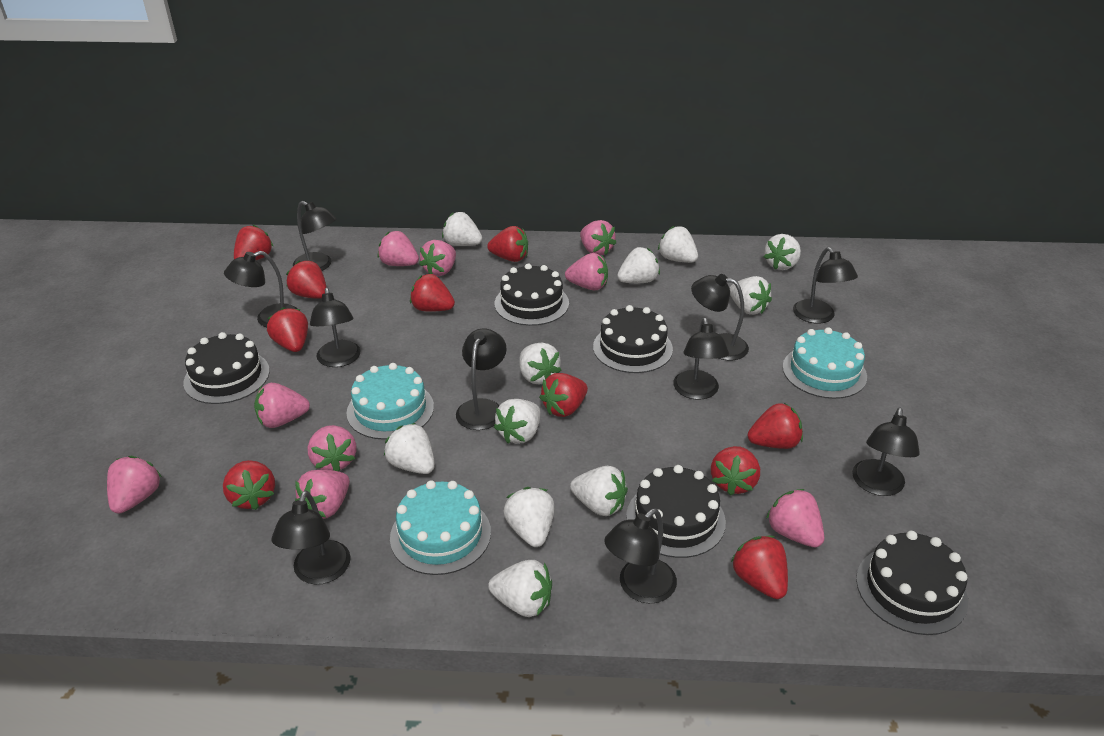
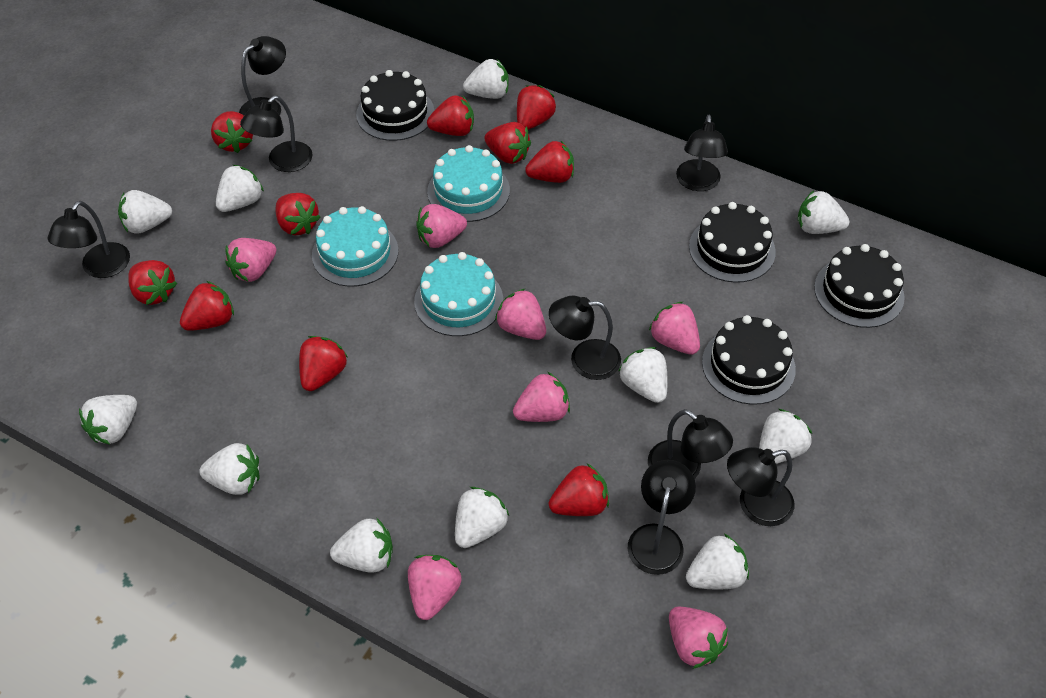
black cake: [183,332,270,404] [495,264,569,326] [593,305,673,373] [626,465,726,558] [856,531,968,635] = 5 -> [356,70,434,141] [689,202,776,283] [702,315,796,405] [814,244,905,328] = 4
black lamp: [224,251,297,327] [272,491,351,584] [293,201,337,271] [310,288,360,367] [456,328,507,430] [604,508,677,604] [673,318,729,400] [691,274,749,361] [793,247,858,324] [852,407,920,496] = 10 -> [48,201,130,278] [239,36,286,115] [240,96,313,172] [549,296,621,380] [628,460,696,575] [648,409,733,479] [676,115,728,191] [727,447,794,526] = 8
pink strawberry: [107,455,162,514] [254,383,310,428] [295,470,350,519] [308,425,356,471] [378,231,419,266] [419,240,456,276] [565,253,608,291] [580,220,616,255] [766,489,824,547] = 9 -> [225,238,276,282] [408,555,462,620] [416,204,467,248] [495,288,546,340] [513,372,570,422] [649,302,700,355] [669,606,728,669] = 7

